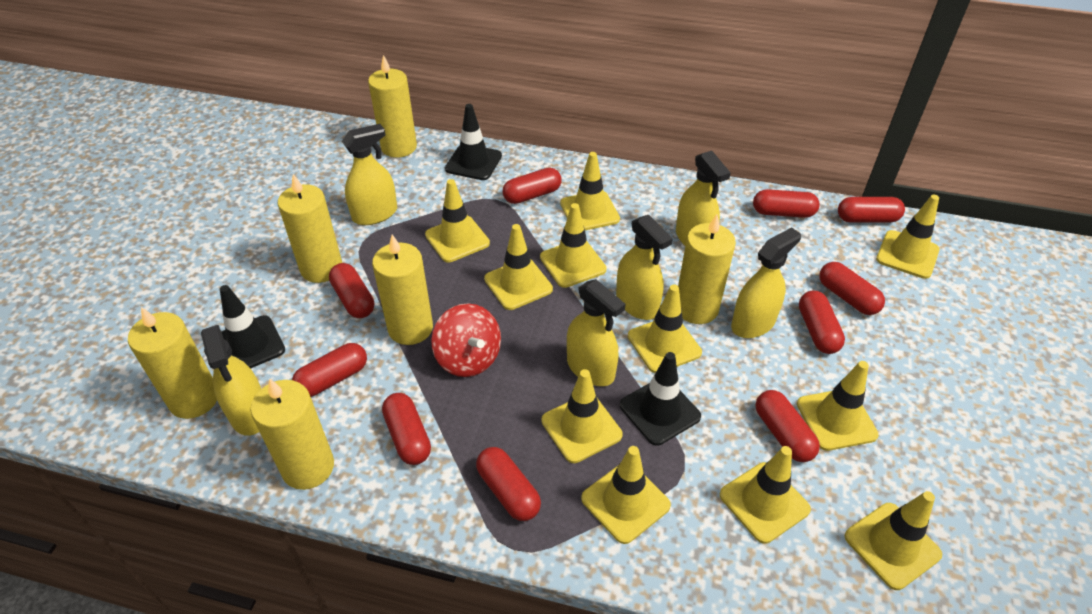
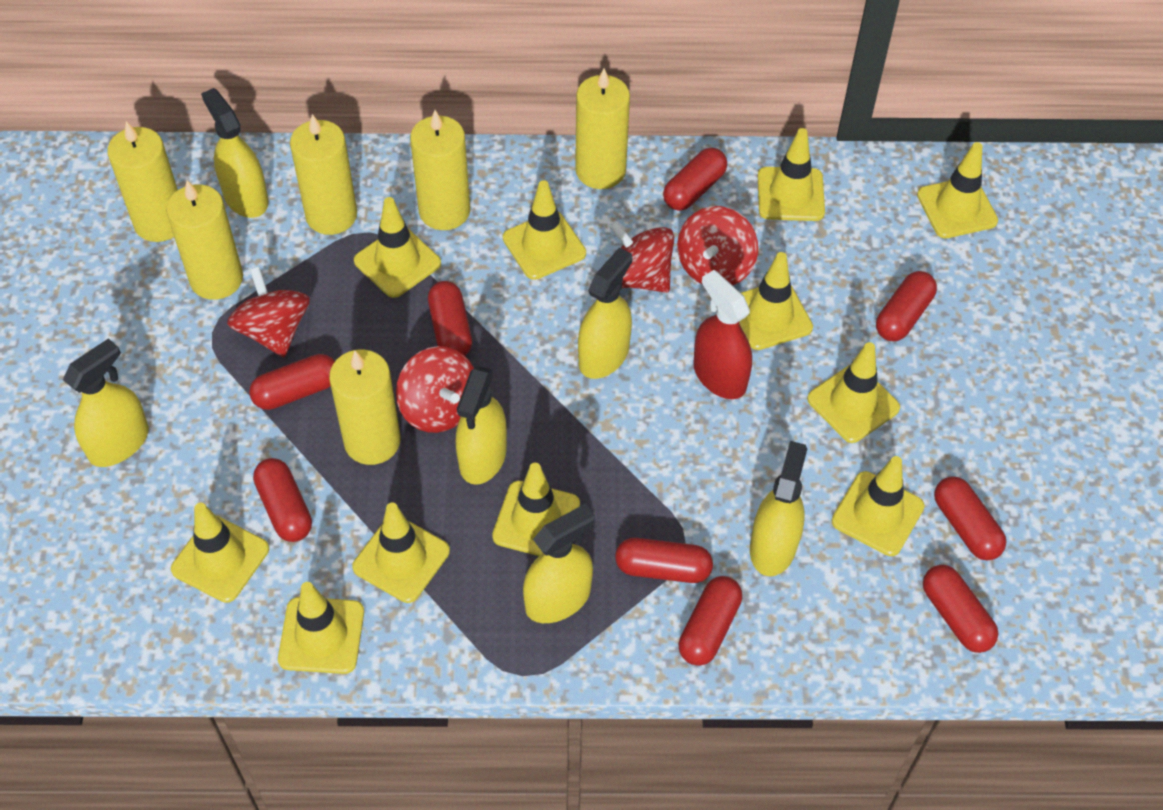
black traffic cone: [220,285,285,368] [445,104,502,180] [620,352,701,446] = 3 -> none = 0
red capsule: [292,343,367,397] [329,263,374,318] [382,393,431,465] [476,447,541,521] [503,167,562,204] [753,189,820,218] [755,390,820,462] [799,291,845,354] [819,262,885,315] [838,197,905,223] = 10 -> [249,354,335,410] [253,458,312,542] [428,281,472,355] [615,538,713,583] [663,147,727,211] [679,576,742,666] [876,271,937,341] [923,565,999,653] [934,476,1006,560] = 9
red spinning top: [431,303,501,377] = 1 -> [227,267,310,357] [396,346,474,433] [609,221,674,293] [677,206,758,286] = 4
red spray bottle: none = 0 -> [693,270,752,399] = 1

